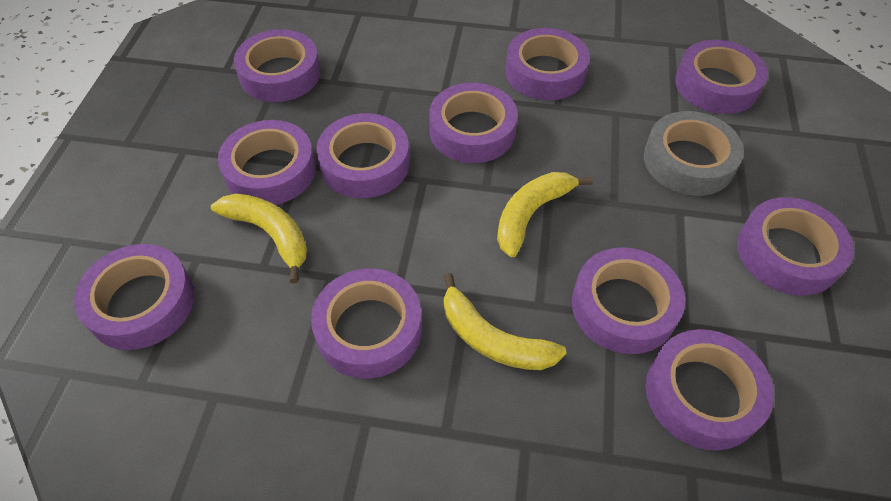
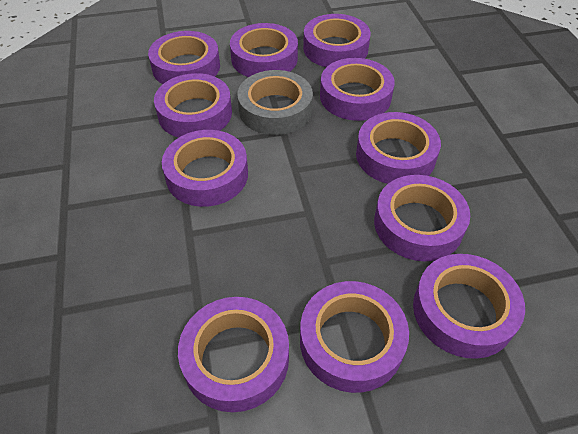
yellow banana: [211,193,307,283] [444,273,567,370] [497,172,593,257] = 3 -> none = 0

